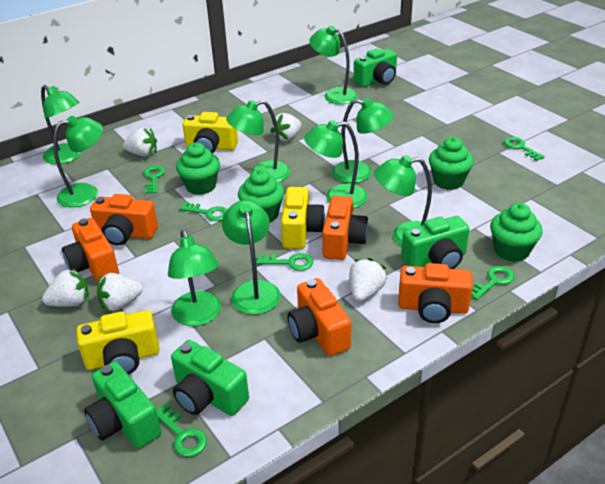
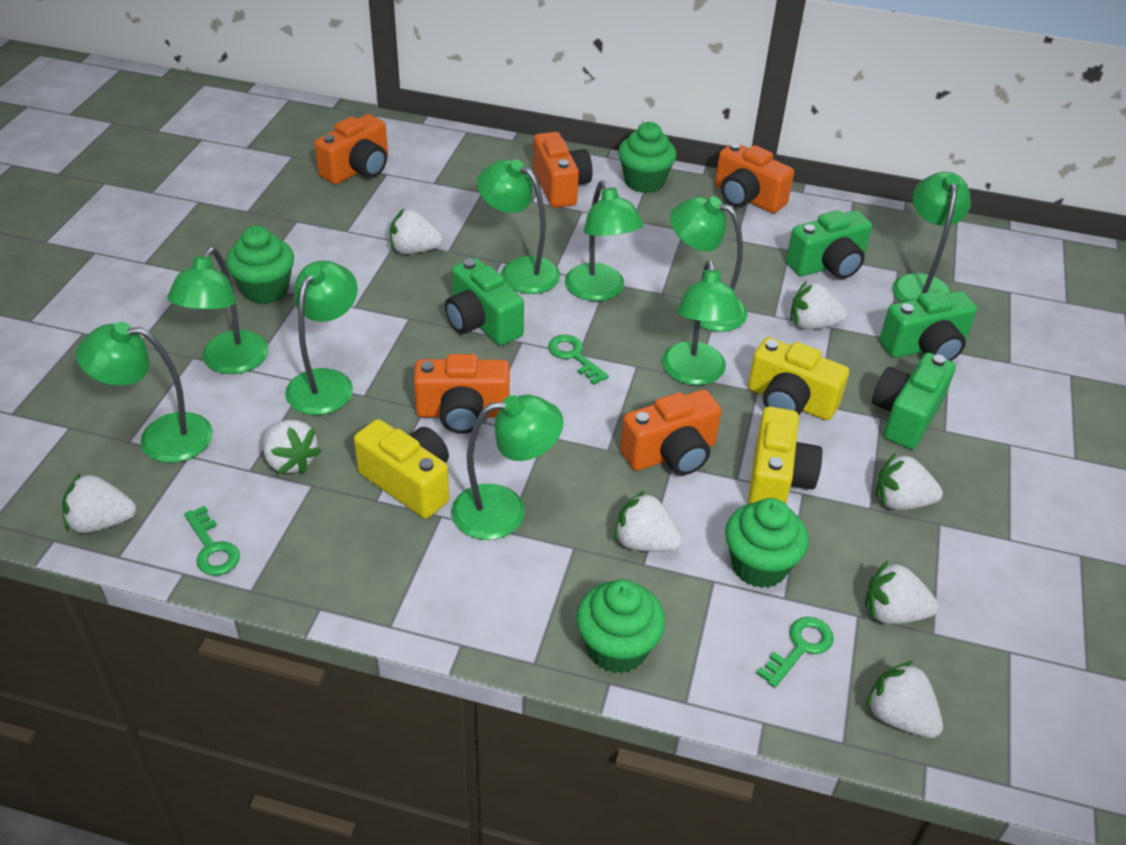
green key: [143,166,165,194] [156,403,207,457] [180,202,227,221] [256,253,313,271] [471,266,514,300] [504,137,545,161] = 6 -> [184,506,240,576] [548,335,609,385] [756,617,834,688] = 3
white strawberry: [42,268,89,307] [97,273,143,311] [123,128,157,157] [270,113,301,142] [349,258,387,302] = 5 -> [62,474,136,533] [263,420,321,474] [390,209,443,254] [614,491,682,552] [790,282,847,330] [865,561,938,624] [865,661,943,738] [875,453,943,510] = 8

